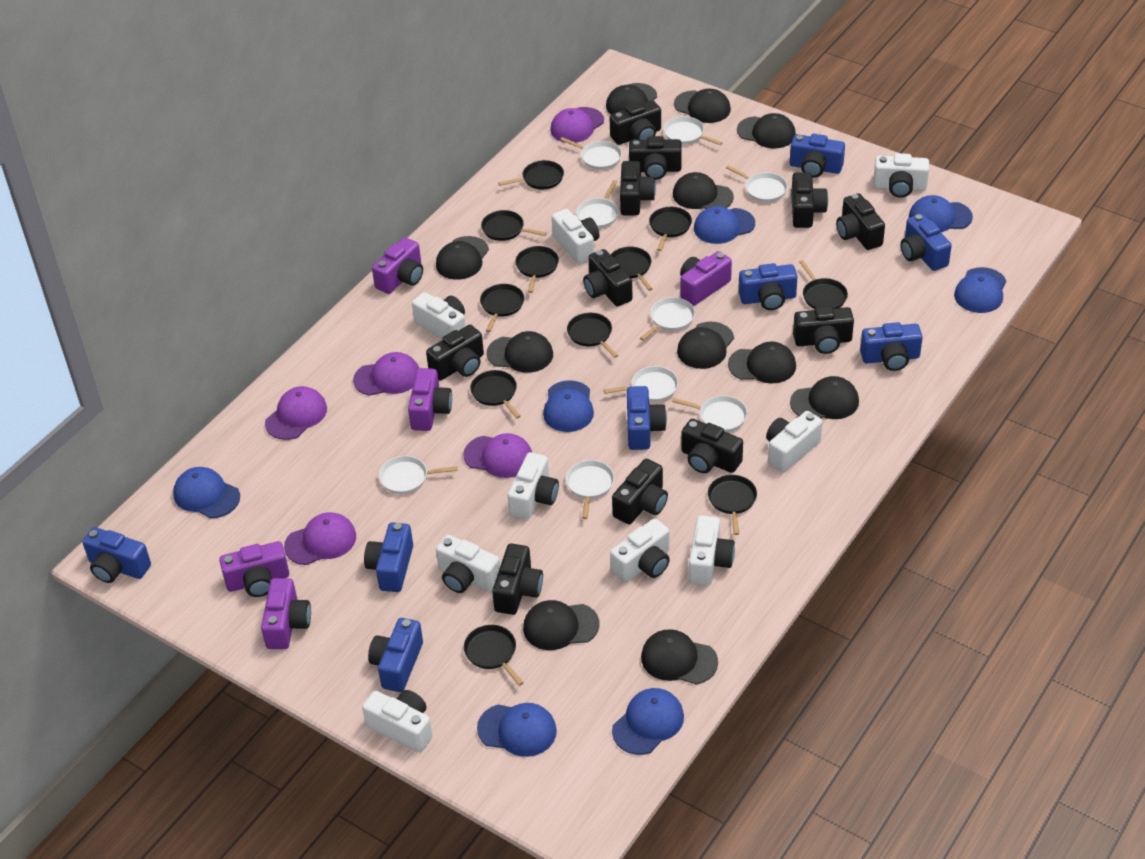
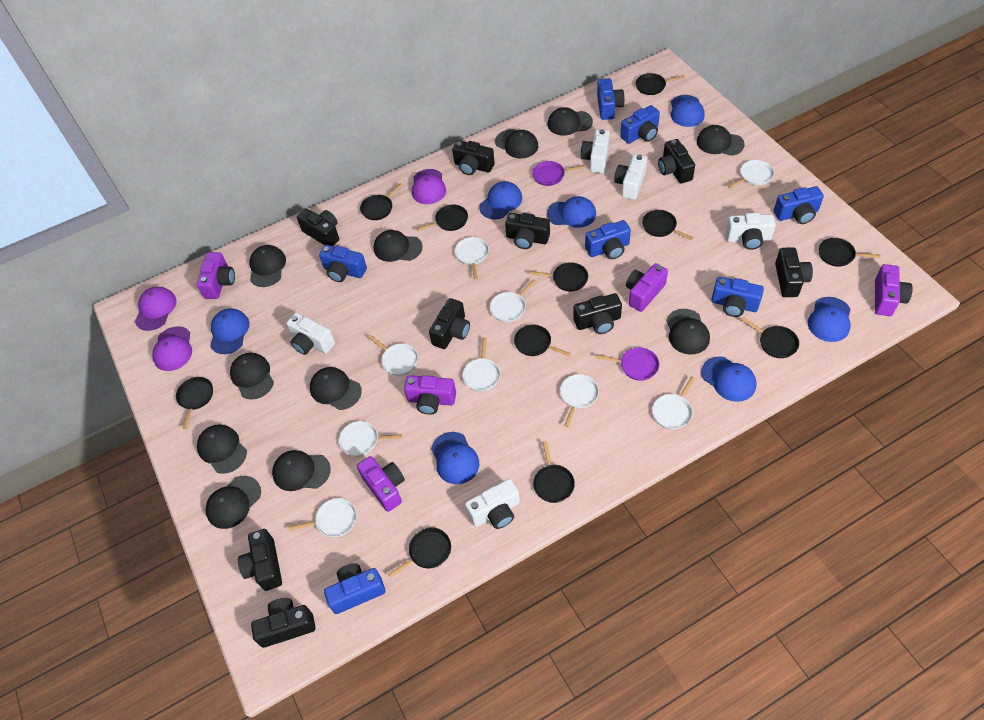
black camera: [426,325,484,381] [492,544,543,615] [583,249,632,307] [609,100,661,145] [612,459,668,524] [620,161,656,215] [629,136,682,180] [681,419,743,473] [791,173,828,228] [793,306,854,354] [836,193,885,250] = 11 -> [238,529,282,591] [251,598,315,648] [297,209,339,246] [429,298,470,349] [452,140,495,175] [505,213,550,249] [573,293,622,334] [658,139,695,184] [775,247,813,297] = 9
blue camera: [82,527,151,583] [364,522,413,592] [368,618,423,692] [627,386,667,450] [739,263,798,310] [790,134,845,178] [860,322,923,371] [901,214,952,271] = 8 -> [319,245,367,282] [324,563,386,614] [585,220,631,259] [597,78,625,120] [620,105,660,144] [711,277,764,317] [774,186,824,224] = 7
purple cap: [265,386,327,440] [284,512,356,565] [353,352,419,396] [463,433,532,478] [550,107,604,143] = 5 -> [135,287,177,331] [152,326,192,371] [412,169,446,204] = 3
purple pan: none = 0 -> [532,161,585,186] [597,348,659,381] = 2
white camera: [362,690,433,753] [412,292,466,339] [436,535,500,593] [508,452,559,520] [552,209,599,264] [610,519,670,583] [689,515,735,586] [766,411,822,472] [873,153,929,198] = 9 -> [287,313,335,355] [465,479,520,529] [581,129,610,173] [614,154,647,200] [726,213,776,250] = 5

